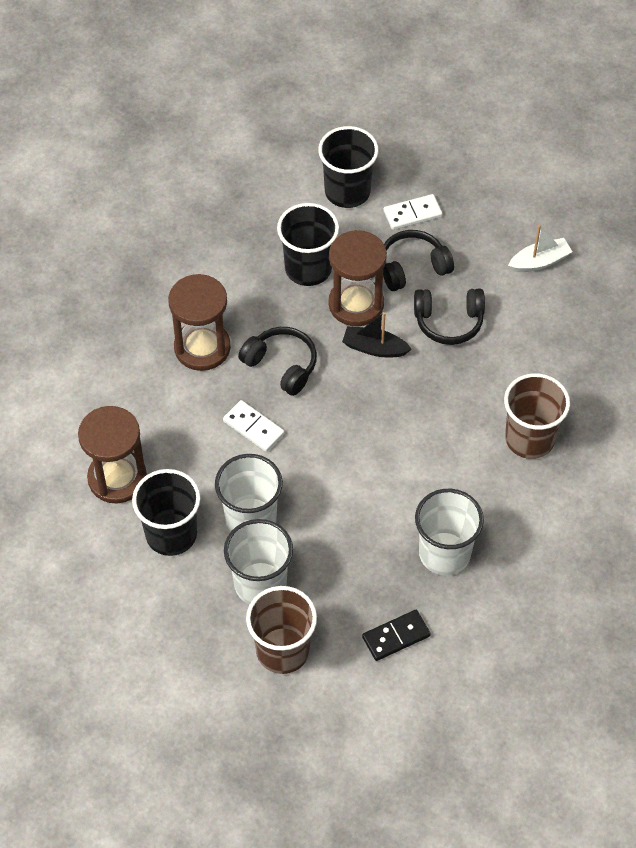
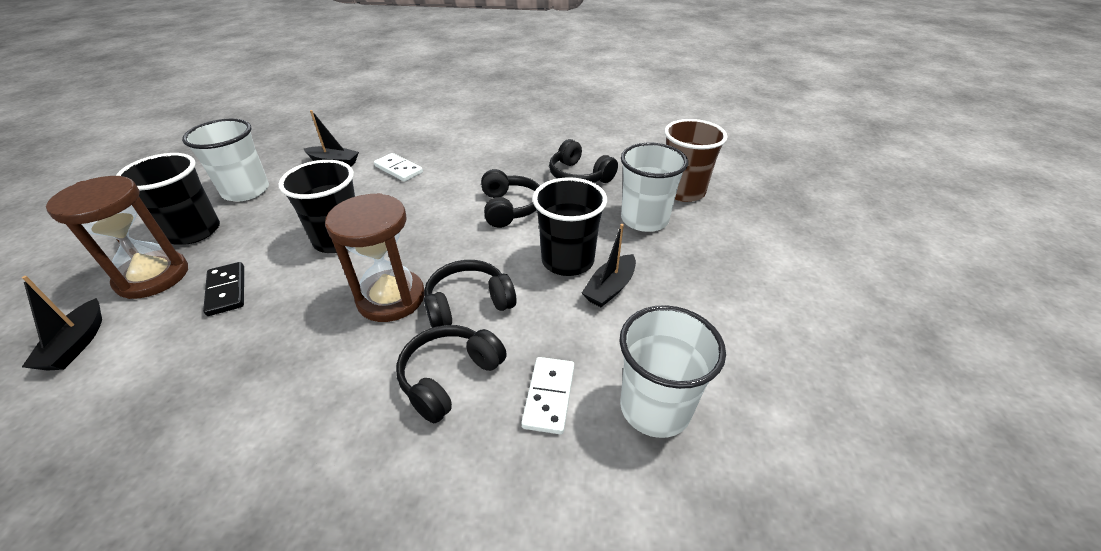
black boat: [342,312,412,357] = 1 -> [22,276,102,371] [304,110,359,166] [582,224,636,307] = 3
black headphones: [238,327,317,396] [383,230,454,291] [414,289,485,345] = 3 -> [396,325,507,423] [424,260,516,328] [481,169,540,228] [549,139,618,183] = 4
brown cup: [246,586,317,674] [504,373,570,459] = 2 -> [664,119,727,202] = 1
brown hourglass: [78,406,147,504] [168,274,231,371] [328,230,387,326] = 3 -> [46,176,188,299] [325,193,424,322] = 2
white boat: [508,225,572,272] = 1 -> none = 0

